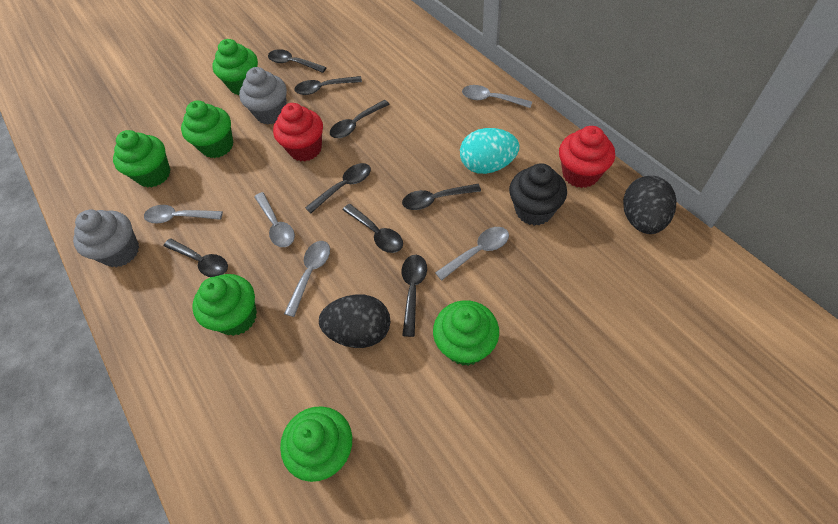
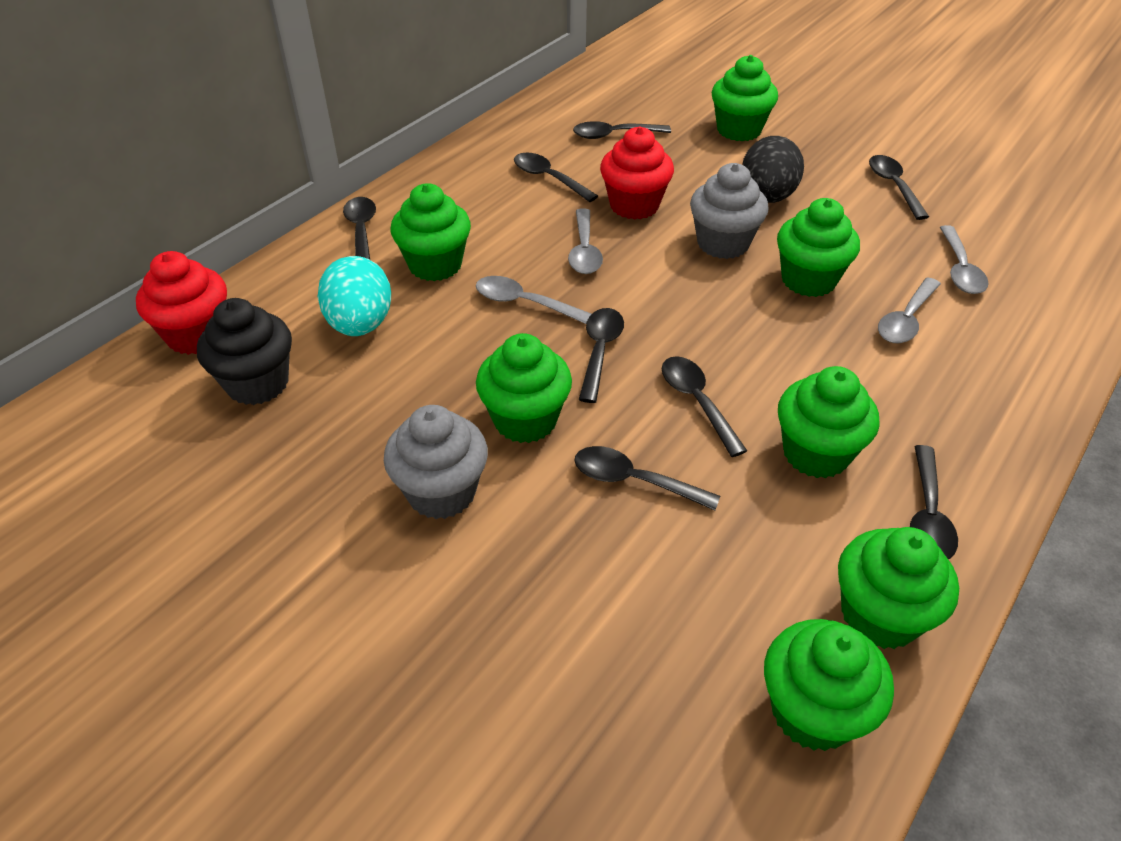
black egg: [319,294,391,348] [623,176,676,234] = 2 -> [742,136,804,203] = 1
green cupcake: [113,130,171,188] [181,101,233,158] [192,274,257,336] [212,39,258,95] [280,406,352,482] [433,300,499,366] = 6 -> [391,183,471,281] [476,333,572,443] [712,55,778,141] [764,619,894,751] [777,198,860,297] [778,366,879,478] [838,527,959,649] = 7
grey spoon: [144,205,223,223] [254,192,295,247] [284,241,330,317] [435,227,509,280] [462,85,532,108] = 5 -> [476,276,592,324] [568,208,603,274] [878,277,941,343] [940,225,989,294] = 4

